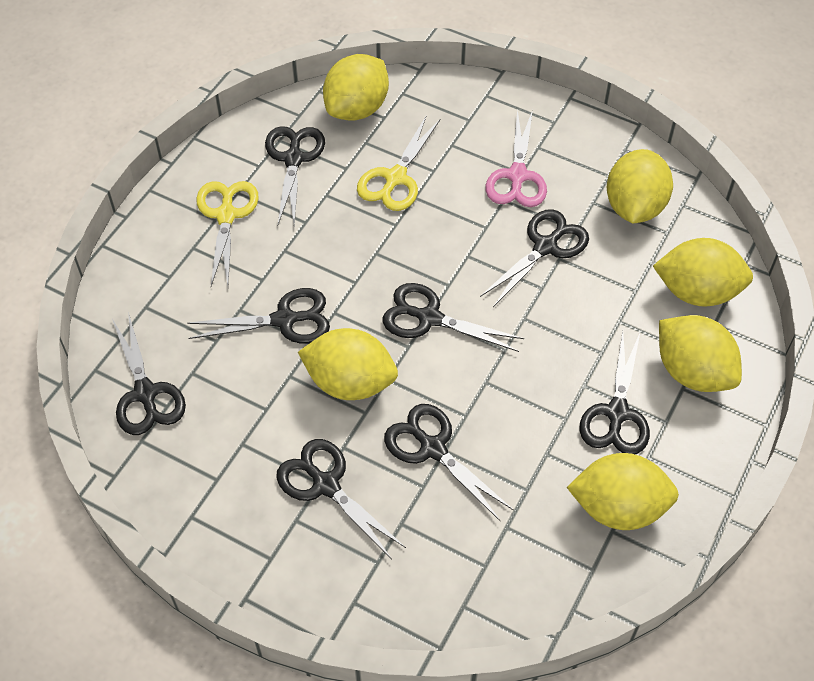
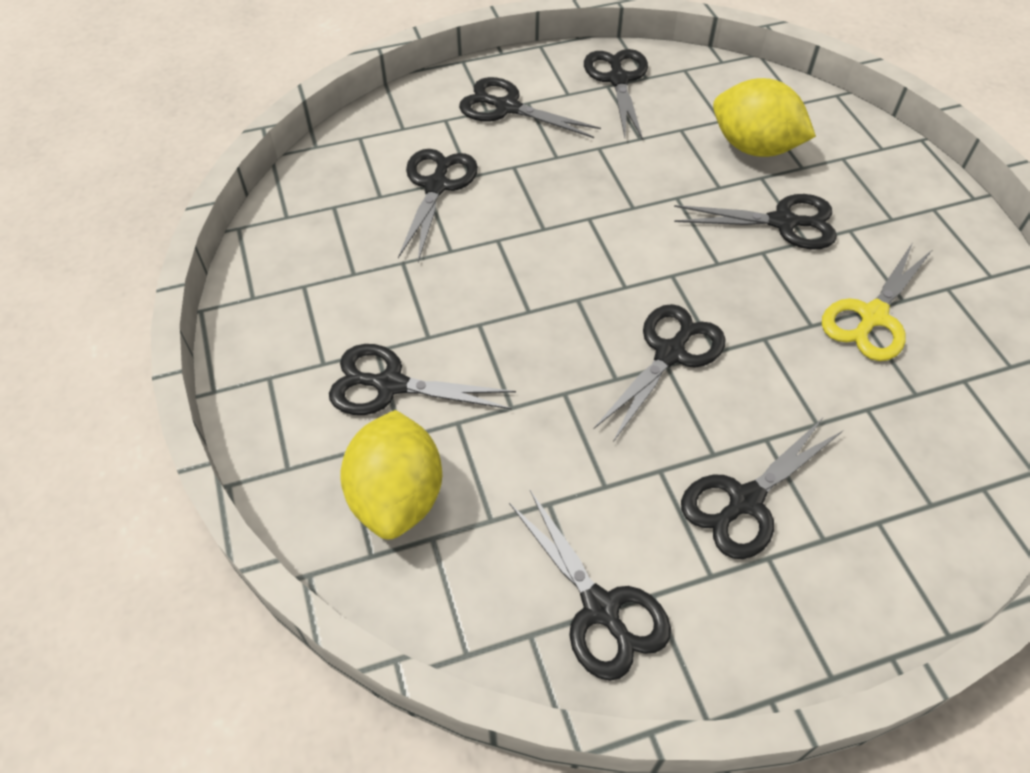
pink scissors: [485,109,547,207] = 1 -> none = 0
yellow lemon: [298,328,398,400] [323,54,389,121] [567,453,679,530] [607,149,673,223] [653,238,753,307] [659,315,742,392] = 6 -> [340,410,442,539] [713,78,816,157] = 2
yellow scissors: [196,181,259,286] [357,115,441,211] = 2 -> [822,242,933,361] = 1

